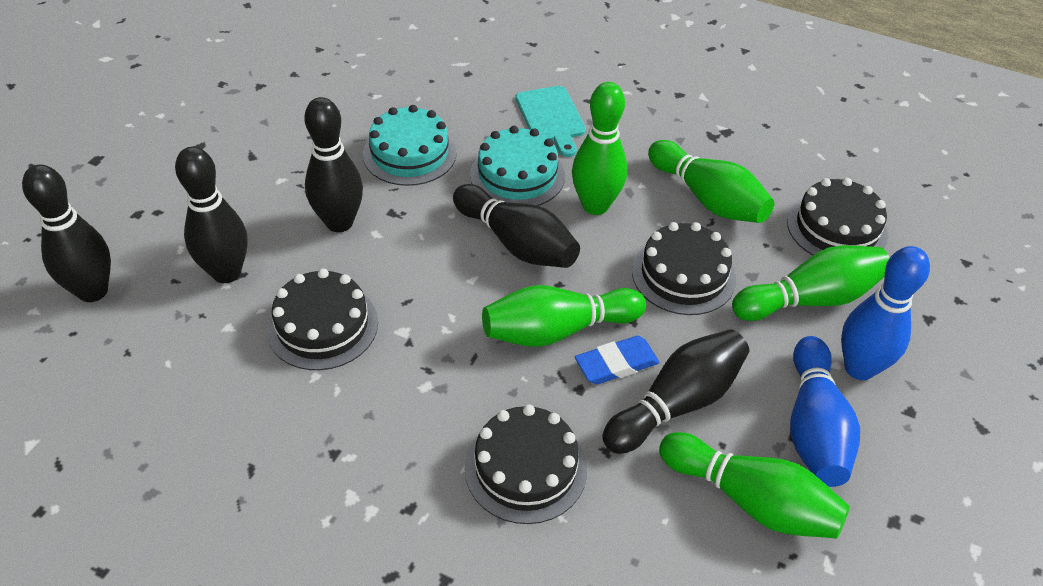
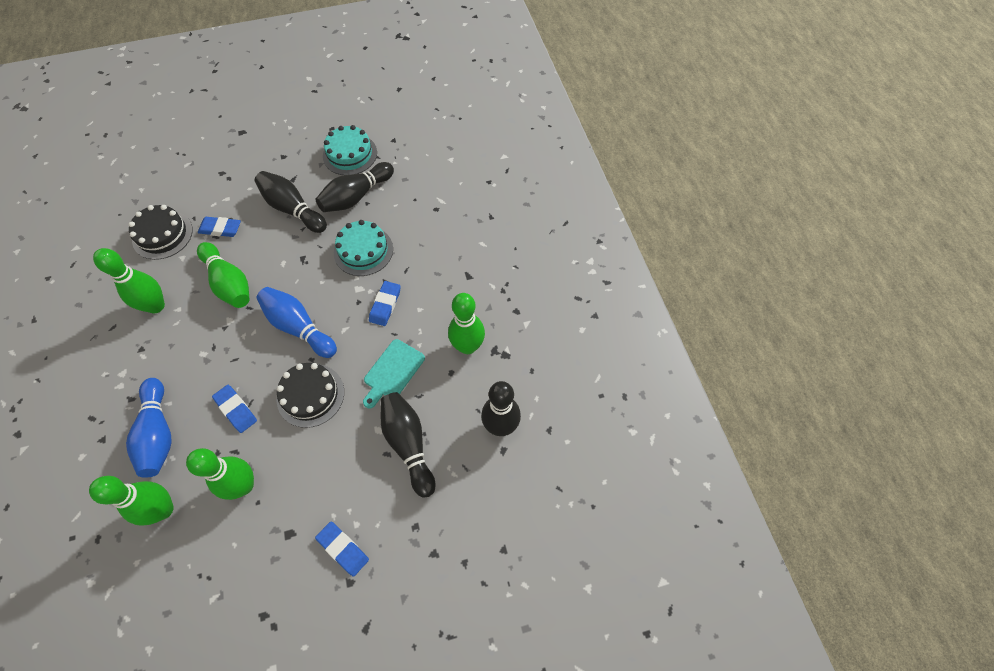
black bowling pin: [22,165,111,302] [175,147,248,283] [304,97,363,232] [453,184,580,268] [603,329,749,454] = 5 -> [255,171,327,233] [316,162,394,212] [381,392,436,498] [481,381,521,436] = 4
black cake: [267,269,378,370] [465,405,587,524] [632,222,736,315] [787,178,888,255] = 4 -> [128,205,193,260] [277,363,344,428] = 2
blue eraser: [575,336,660,385] = 1 -> [198,217,241,237] [212,385,257,433] [315,522,369,577] [369,281,401,326] = 4

